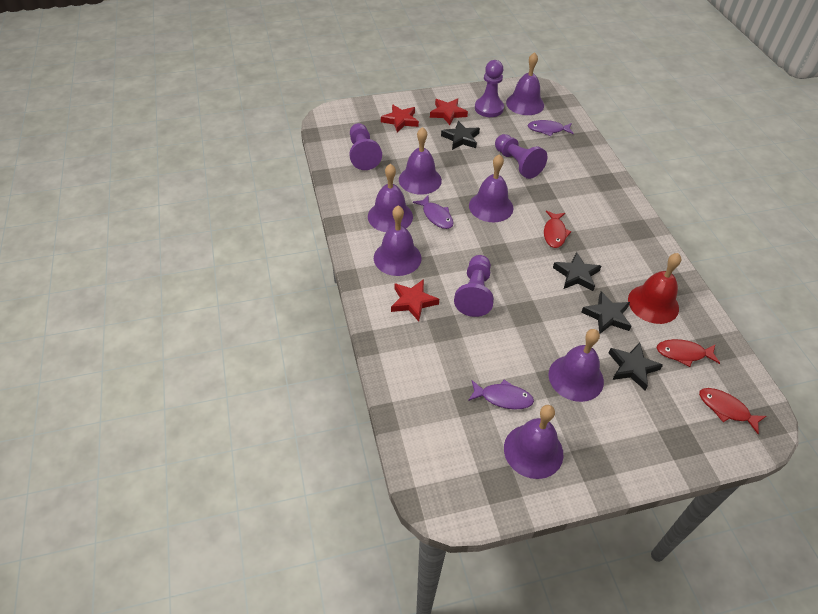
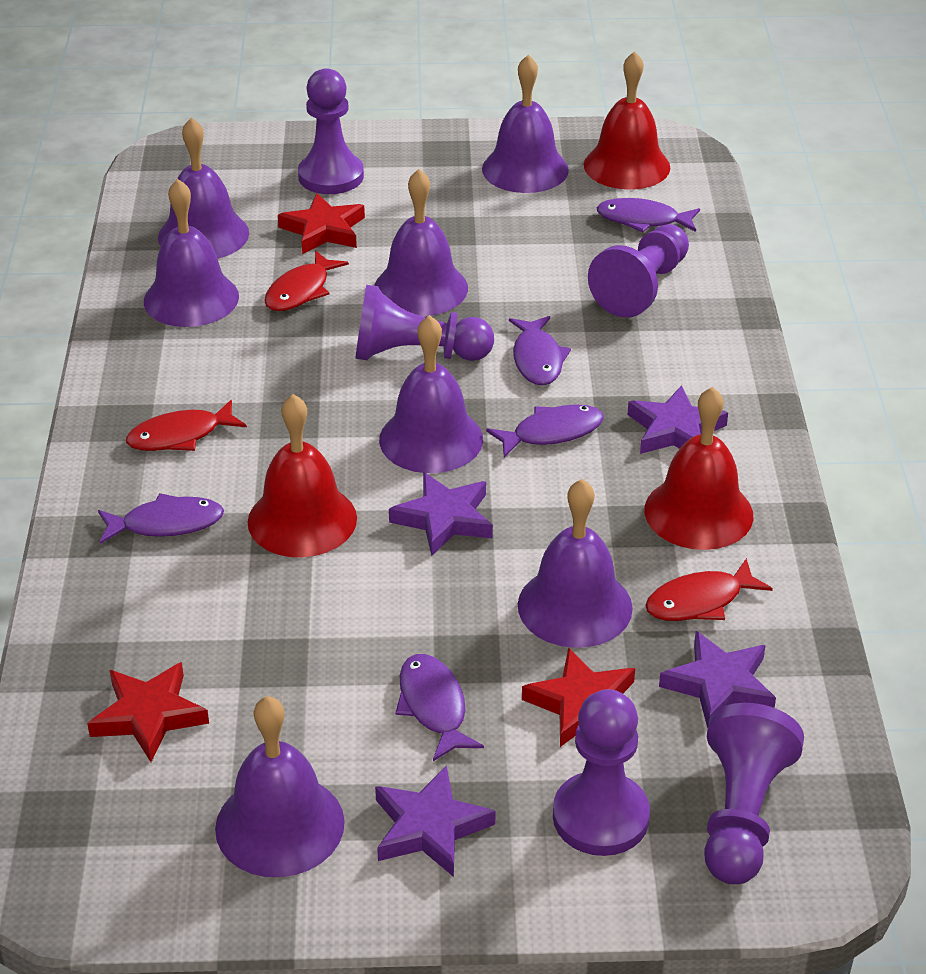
black star: [441,121,480,150] [553,252,601,291] [581,291,631,334] [609,343,663,390] = 4 -> none = 0
purple fish: [413,195,453,229] [468,380,534,410] [528,120,574,136] = 3 -> [98,493,224,544] [395,654,484,761] [486,404,604,457] [509,316,571,385] [597,198,700,232] = 5
purple pawn: [349,123,382,170] [454,255,494,317] [475,60,504,117] [495,134,547,179] = 4 -> [298,68,364,194] [355,285,494,361] [553,689,650,856] [588,224,689,318] [704,703,804,884] = 5
purple star: none = 0 -> [375,765,496,877] [389,472,493,556] [628,385,728,454] [659,631,776,728] = 4
red bell: [628,253,681,324] = 1 -> [247,394,357,557] [584,51,670,189] [644,387,753,550] = 3

